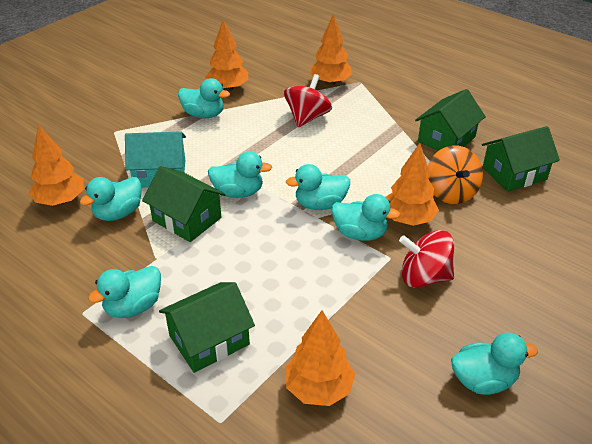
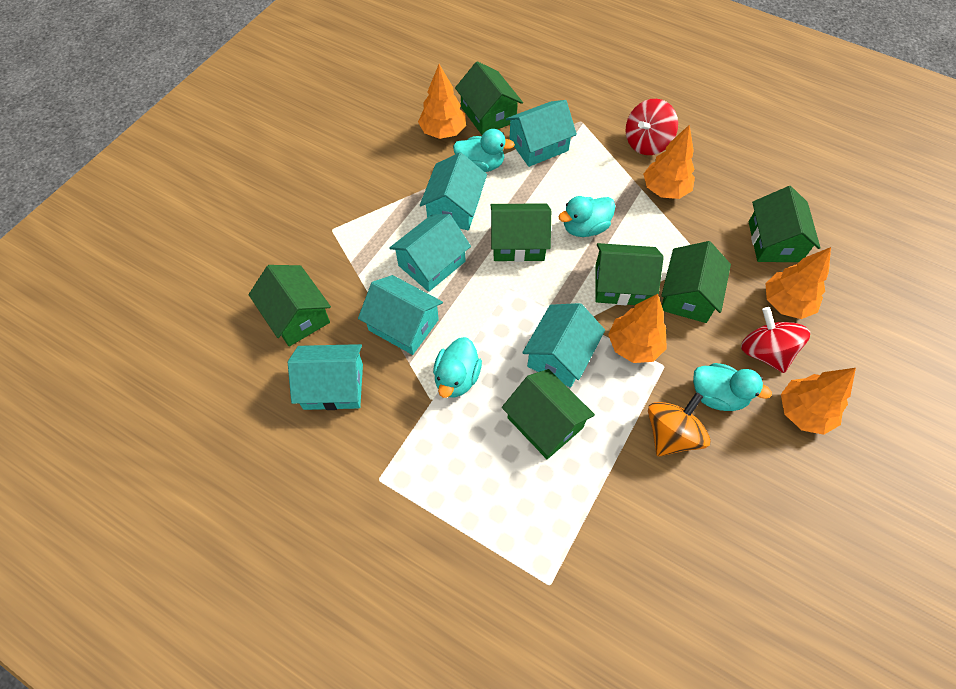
green house: [142,166,226,242] [159,282,255,373] [415,89,486,151] [482,126,560,192] = 4 -> [249,265,331,347] [455,61,523,135] [490,204,551,262] [502,369,595,459] [595,243,664,305] [661,241,731,323] [749,186,820,262] = 7
turquoise duck: [80,177,142,221] [88,266,161,318] [178,78,230,118] [208,152,272,198] [286,164,350,210] [331,194,400,241] [451,333,538,395] = 7 -> [433,337,482,398] [453,129,515,172] [558,196,616,237] [693,363,772,411] = 4
turquoise house: [125,131,186,188] = 1 -> [288,344,363,410] [358,275,443,355] [389,214,471,292] [420,152,487,230] [506,100,577,167] [522,303,605,388] = 6

